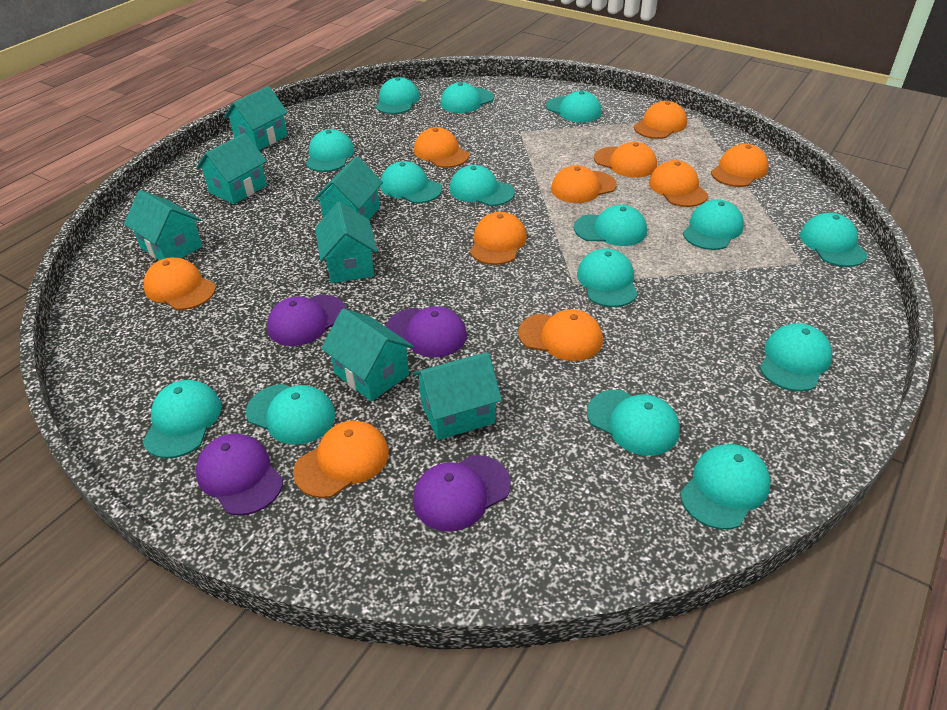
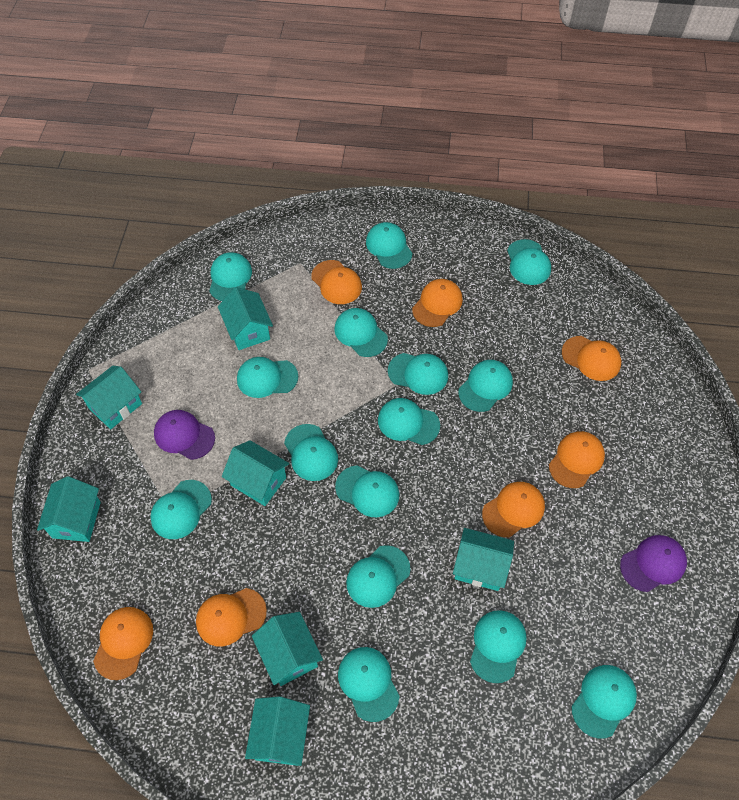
orange cap: [143,258,216,310] [293,420,389,498] [414,127,469,168] [470,212,527,265] [518,309,603,361] [551,165,617,203] [594,142,657,178] [634,101,687,139] [649,160,708,207] [711,144,769,187] = 10 -> [93,607,153,680] [196,588,267,647] [311,260,362,304] [412,279,463,327] [482,482,545,537] [549,431,605,488] [562,336,621,381] = 7
purple cap: [196,434,283,515] [267,295,346,346] [386,306,467,357] [413,455,511,532] = 4 -> [154,410,215,460] [620,535,687,592] = 2

